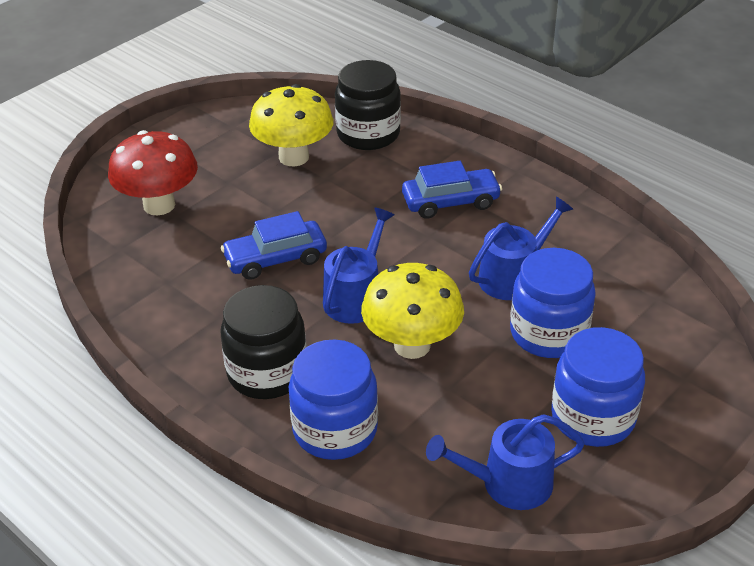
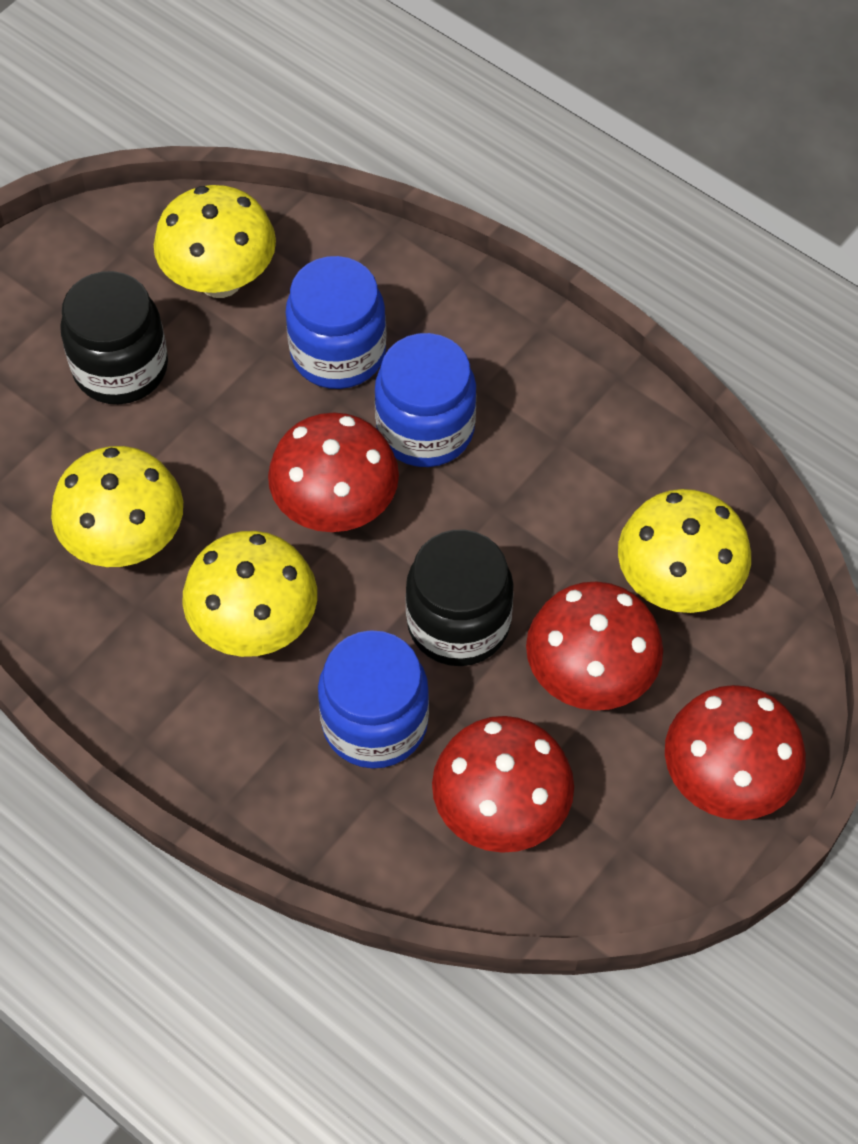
blue car: [221,211,327,280] [402,161,502,219] = 2 -> none = 0
blue watering can: [323,208,394,324] [426,414,585,510] [469,197,573,300] = 3 -> none = 0
red mushroom: [108,130,198,215] = 1 -> [268,412,399,532] [432,716,574,853] [526,581,663,711] [665,685,806,820] = 4
yellow mushroom: [249,84,333,166] [361,263,464,359] = 2 -> [51,446,183,567] [154,185,276,298] [182,531,317,657] [618,489,751,613] = 4

